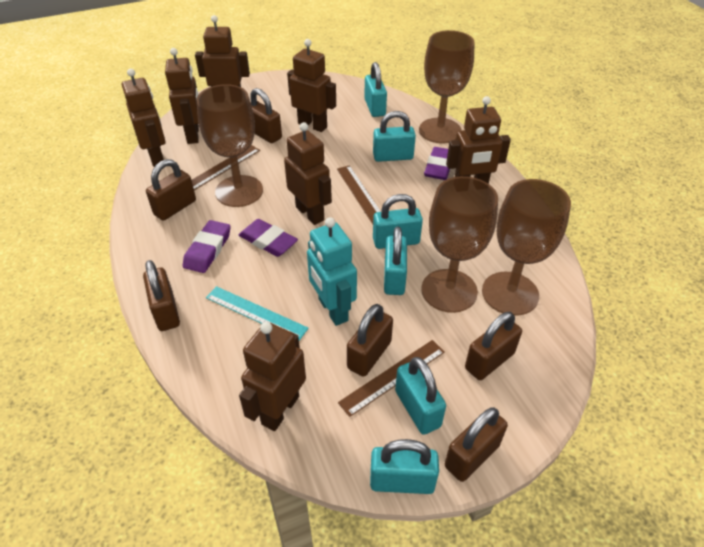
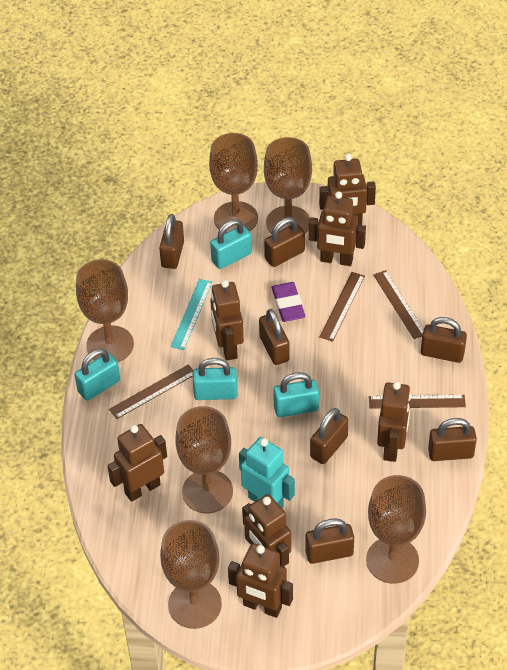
brown goblet: [196,84,263,207] [419,30,475,143] [421,176,498,313] [482,179,571,316] = 4 -> [76,259,134,362] [160,520,222,629] [175,406,233,513] [209,133,258,233] [264,137,312,234] [366,475,426,584] = 6
brown padlock: [143,260,180,331] [146,159,196,221] [250,88,282,143] [347,304,393,377] [445,407,508,482] [465,312,522,380] = 6 -> [159,214,184,269] [259,309,290,365] [264,217,305,267] [305,518,354,564] [310,408,349,464] [421,317,467,363] [428,418,477,461] = 7
brown ruler: [192,145,260,190] [337,165,381,224] [338,340,445,417] = 3 -> [109,365,193,419] [319,272,365,342] [369,395,466,409] [374,270,424,339] = 4
purple eraser: [183,220,231,273] [239,219,298,257] [424,147,451,180] = 3 -> [271,282,306,322] = 1
turquoise padlock: [364,62,387,117] [370,439,439,494] [373,111,416,162] [373,194,423,249] [384,227,407,295] [395,357,446,435] = 6 -> [75,348,120,401] [193,358,238,400] [210,219,252,269] [273,372,319,417] = 4

